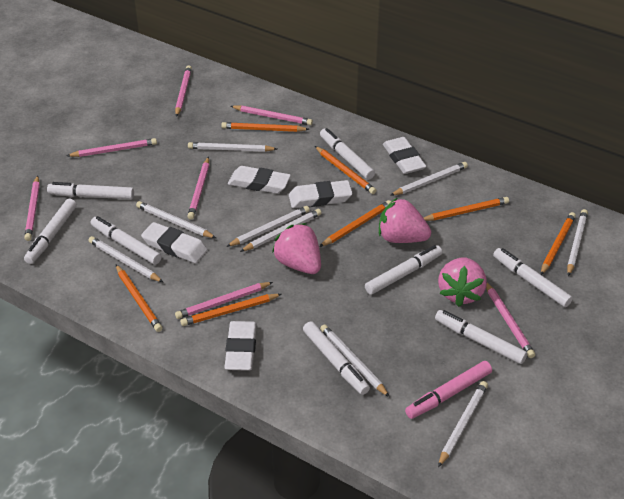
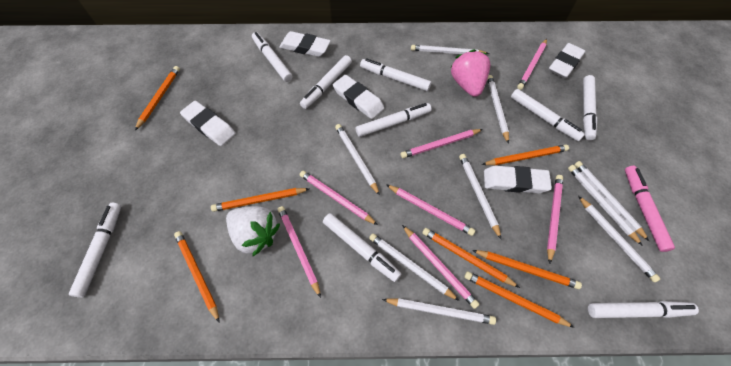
pink strawberry: [272,223,321,274] [379,198,431,243] [438,258,487,307] = 3 -> [450,50,490,97] = 1
white marker: [24,199,77,264] [47,182,134,199] [91,216,162,265] [303,321,370,395] [320,128,375,180] [365,245,442,295] [435,310,527,364] [493,248,573,307] = 8 -> [69,203,121,298] [252,32,293,82] [300,55,352,109] [323,213,401,282] [356,103,431,137] [360,58,431,91] [511,89,585,141] [583,75,597,140] [588,301,699,318] = 9
white strawberry: none = 0 -> [226,206,280,256] = 1

